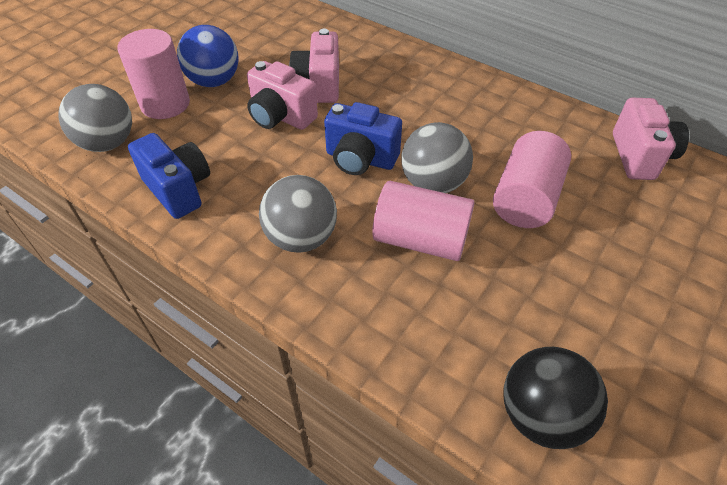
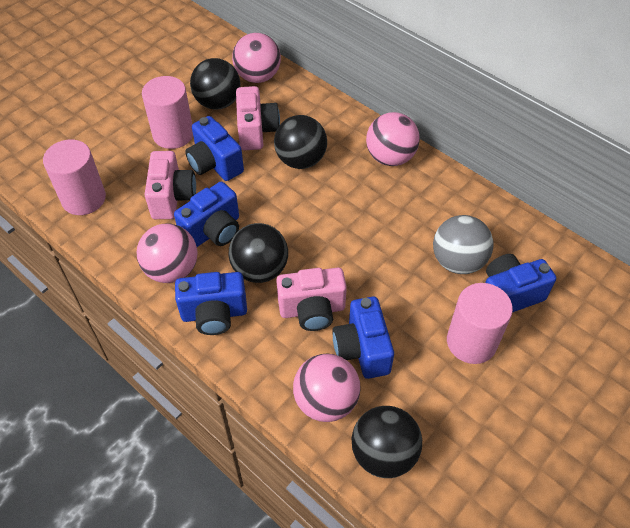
black ball: [504,347,608,449] = 1 -> [190,58,241,110] [228,223,288,283] [274,115,327,169] [352,406,422,478] = 4
blue ball: [177,25,239,87] = 1 -> none = 0
blue camera: [128,133,210,219] [324,102,402,175] = 2 -> [174,182,239,247] [175,272,247,335] [185,116,244,181] [332,297,394,379] [485,254,556,313] = 5
grey ball: [58,84,132,152] [259,175,337,253] [401,122,473,193] = 3 -> [433,215,493,274] = 1
pink ball: none = 0 -> [137,224,198,283] [232,33,281,83] [293,353,361,422] [366,112,420,166] = 4

